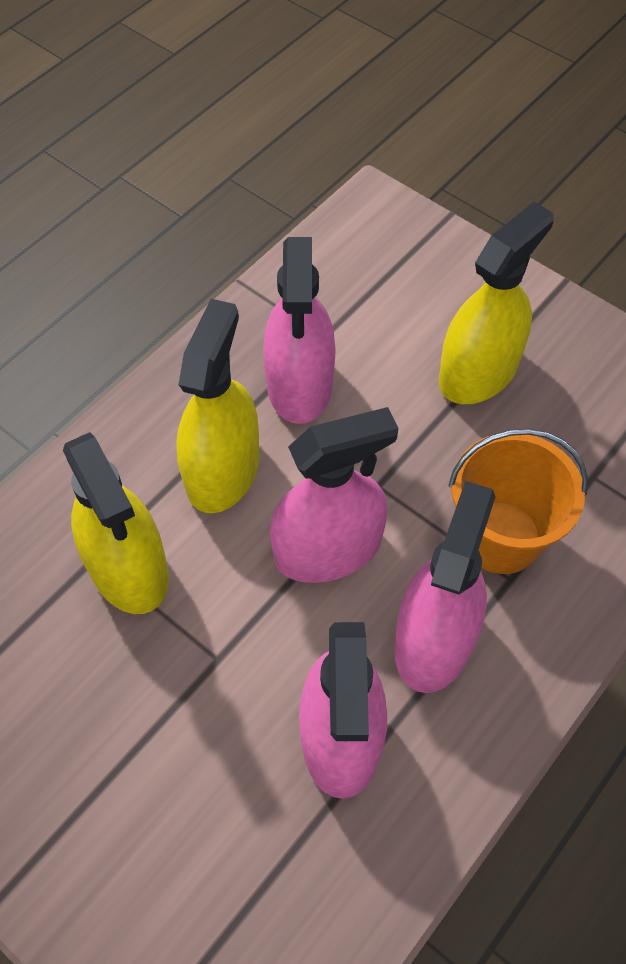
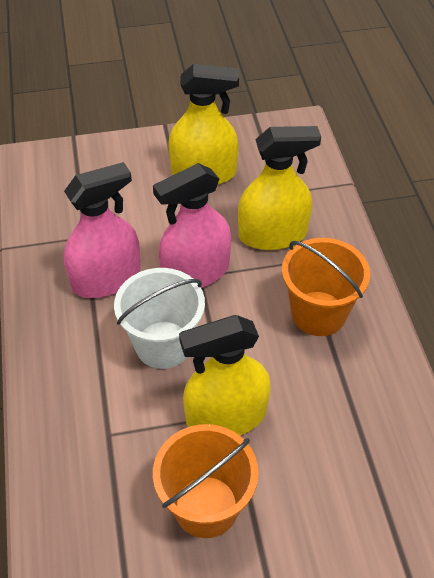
orange bucket: [448,429,588,574] = 1 -> [153,424,258,538] [282,238,370,336] = 2
pink spray bottle: [263,237,336,424] [270,407,398,583] [299,622,387,799] [394,481,495,693] = 4 -> [64,162,141,298] [153,163,231,288] = 2
white bucket: none = 0 -> [114,268,205,369] = 1

